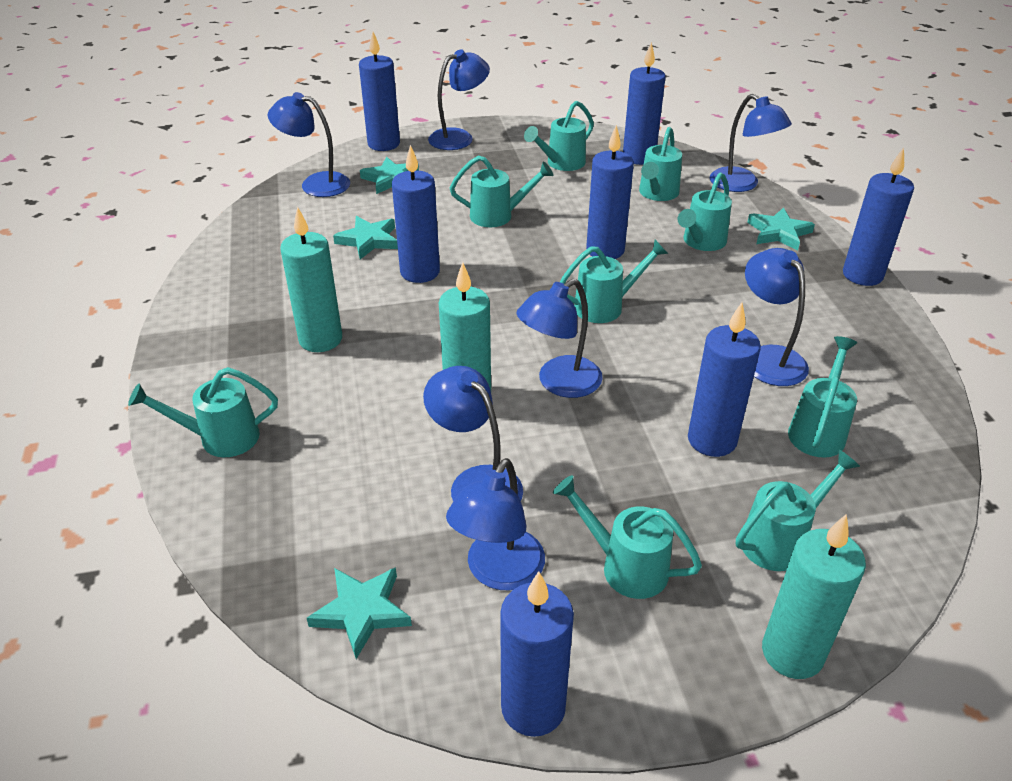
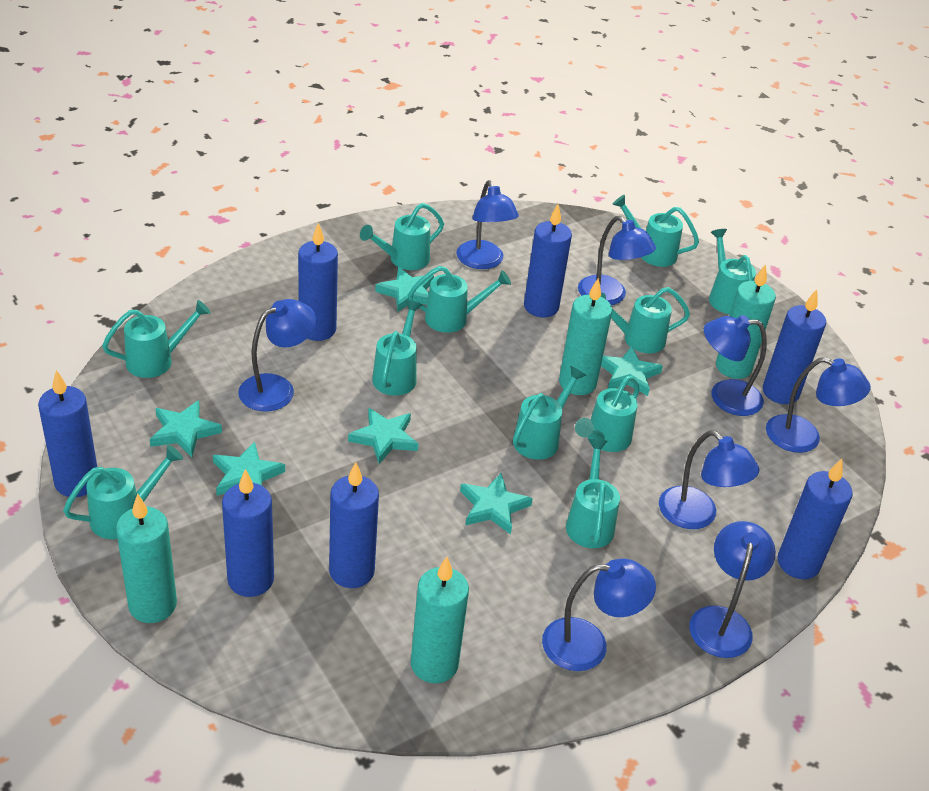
blue lamp: [268,92,350,197] [423,366,523,501] [428,49,490,150] [446,458,545,590] [516,279,603,398] [710,94,792,192] [745,248,809,386] = 7 -> [238,299,316,412] [456,180,519,269] [542,559,656,671] [578,216,656,305] [659,430,759,529] [689,521,776,658] [704,315,767,416] [766,357,871,453] = 8
turquoise candle: [280,206,342,352] [439,262,491,390] [762,514,866,679] = 3 -> [116,494,177,623] [411,557,469,683] [559,278,612,395] [716,264,776,379] = 4
turquoise star: [307,567,412,659] [333,216,398,259] [360,157,419,194] [747,207,815,251] = 4 -> [150,400,222,457] [213,441,285,496] [348,408,418,464] [375,267,434,312] [460,473,533,534] [601,346,663,396] = 6
turquoise watering can: [128,367,278,457] [450,156,554,227] [524,101,594,171] [553,475,702,599] [560,240,668,323] [639,127,682,201] [678,173,732,251] [736,449,861,571] [788,336,857,458] = 9 -> [63,445,183,539] [102,300,211,378] [360,203,444,270] [372,300,422,396] [408,266,511,333] [513,366,586,460] [566,439,620,548] [575,376,640,452] [601,287,690,353] [612,195,699,267] [709,229,756,314] = 11

